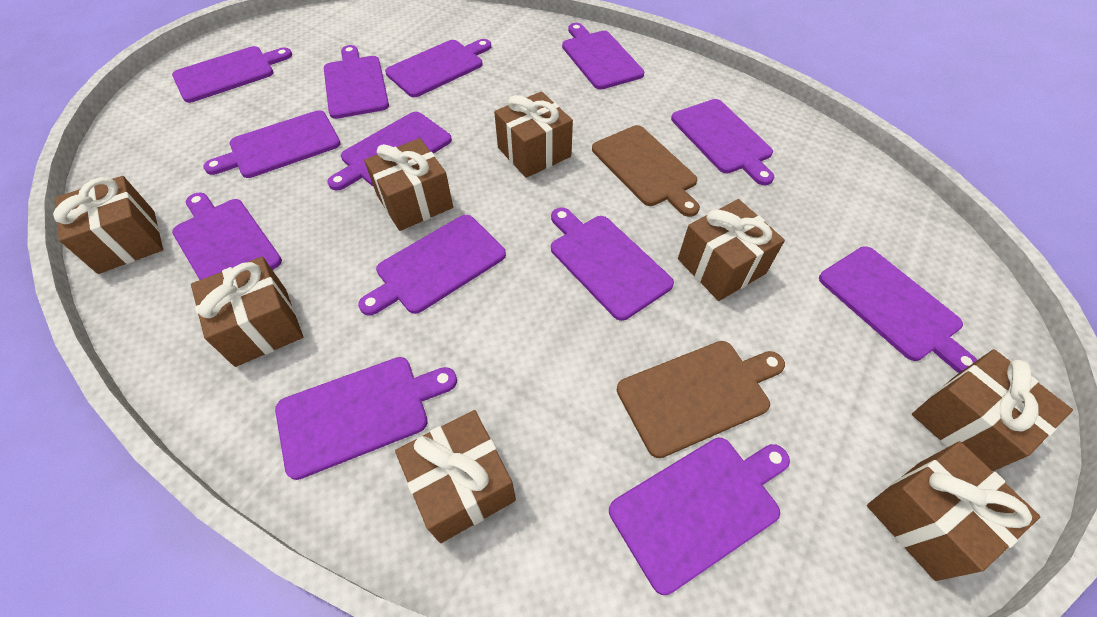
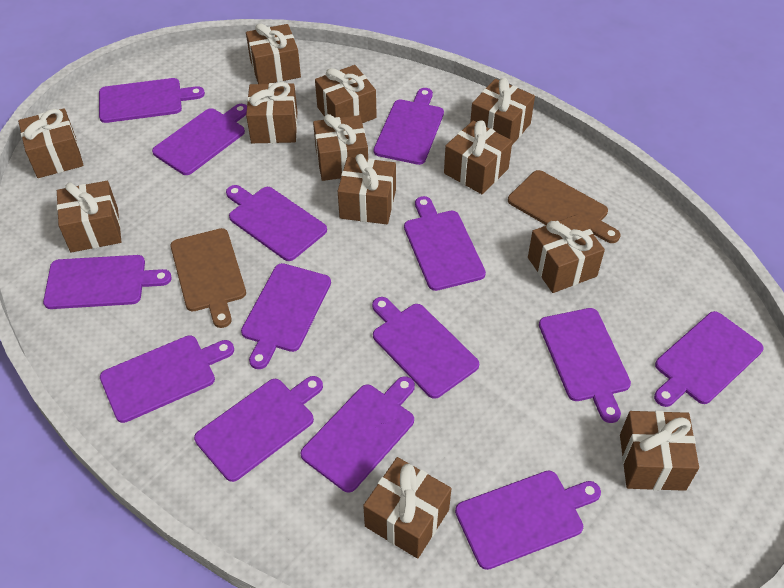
brown gift: [53,176,163,274] [191,257,303,367] [364,138,453,231] [395,410,516,543] [494,91,573,178] [678,199,785,301] [867,441,1040,581] [912,349,1073,471] = 8 -> [18,108,84,178] [57,181,122,252] [246,23,301,84] [246,82,297,143] [313,114,368,181] [315,65,377,123] [338,154,396,224] [363,457,451,559] [444,120,512,194] [470,78,535,145] [528,215,605,293] [620,411,699,491] = 12
purple cutting board: [172,46,292,103] [172,193,282,280] [203,110,341,178] [275,357,457,480] [324,45,389,119] [328,112,452,191] [358,215,506,316] [385,39,491,97] [551,208,674,321] [562,23,644,90] [609,438,790,595] [671,99,775,185] [819,246,977,373] = 13 -> [43,255,172,309] [99,78,205,123] [100,335,234,423] [152,104,247,175] [194,376,323,482] [226,185,327,261] [241,263,331,369] [300,376,415,493] [372,297,479,399] [374,88,444,165] [404,196,486,291] [455,471,601,570] [539,308,631,423] [654,311,763,407] = 14

